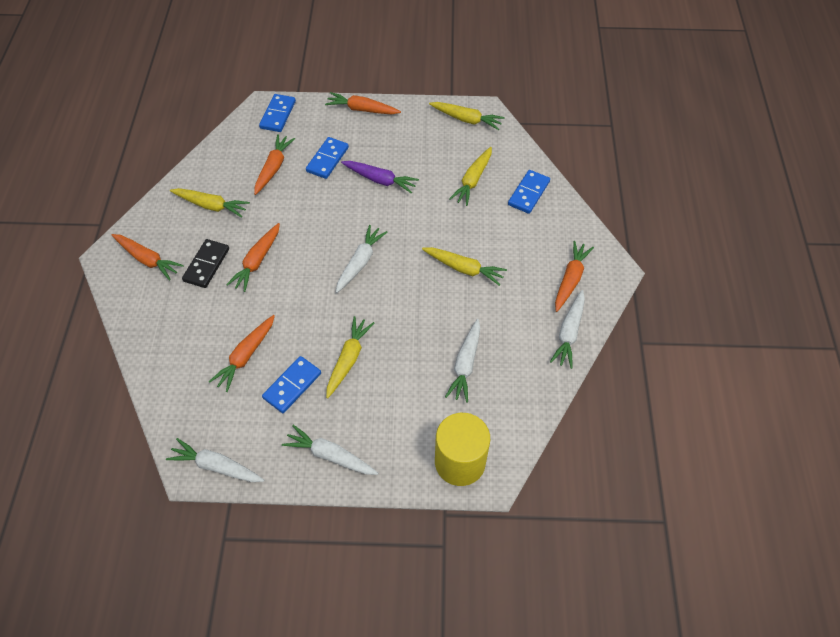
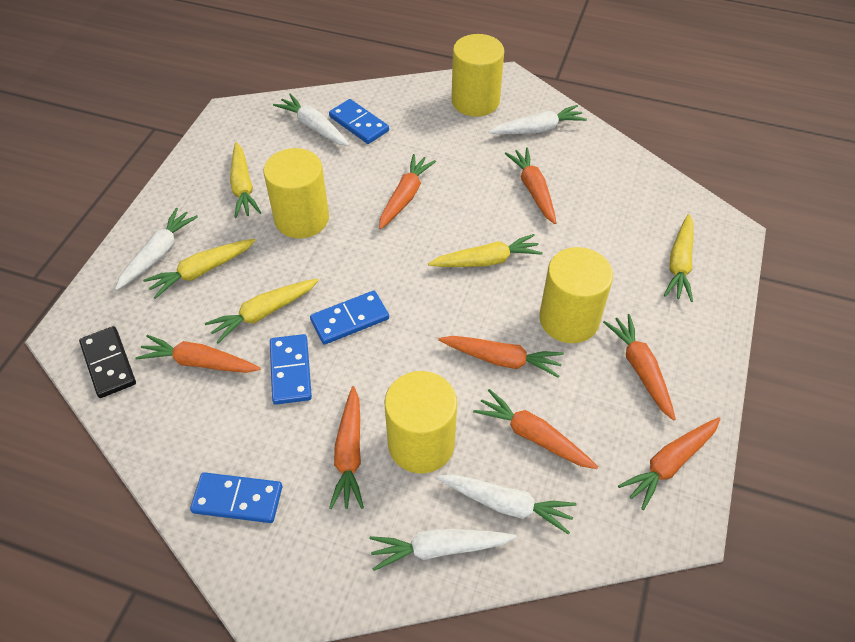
orange carrot: [112,234,184,280] [208,315,275,392] [226,223,280,292] [254,134,295,195] [325,92,401,114] [555,241,594,312] = 6 -> [135,335,260,373] [329,386,364,509] [379,154,436,229] [438,336,564,378] [473,389,598,469] [505,148,556,224] [603,314,676,421] [618,417,720,510] = 8
purple carrot: [341,161,419,193] = 1 -> none = 0
yellow cylinder: [435,413,490,486] = 1 -> [263,148,329,238] [385,371,457,474] [452,34,504,117] [539,247,613,343] = 4

